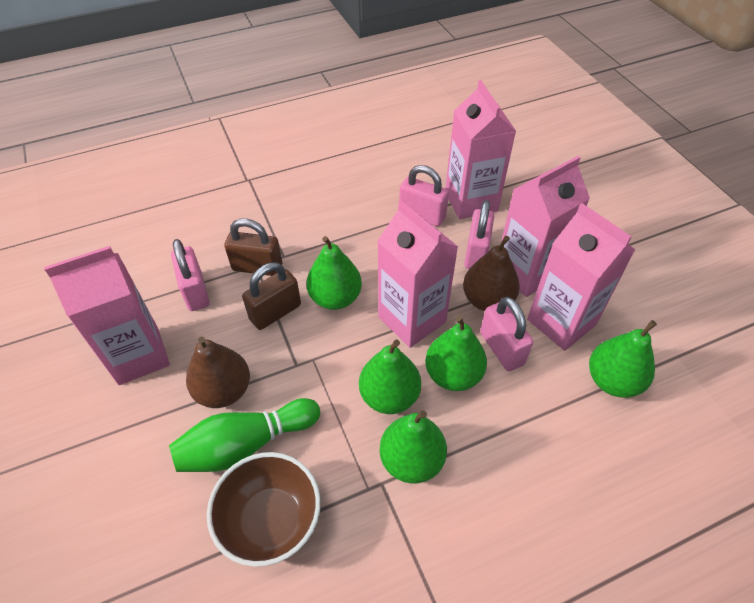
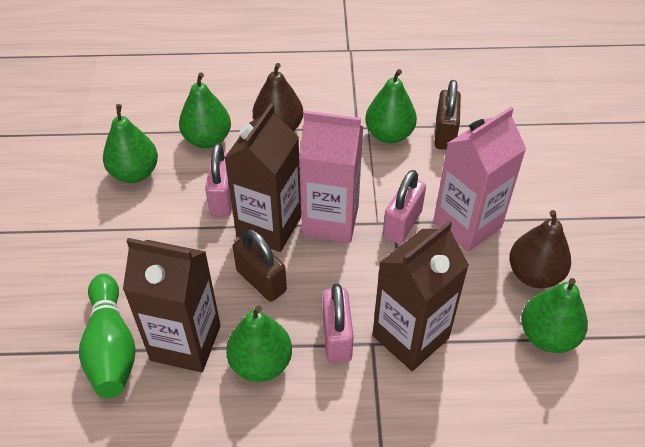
brown bowl: [207,452,321,567] = 1 -> none = 0
brown carton: none = 0 -> [123,238,221,372] [225,103,301,252] [373,221,469,371] = 3
pink carton: [44,246,170,385] [378,201,458,348] [445,80,516,219] [501,156,590,297] [527,203,636,351] = 5 -> [299,111,363,243] [433,107,526,252] = 2
pink padlock: [171,239,210,311] [399,165,449,227] [464,200,494,269] [480,297,533,371] = 4 -> [205,143,232,216] [322,284,354,363] [383,170,426,244] = 3

